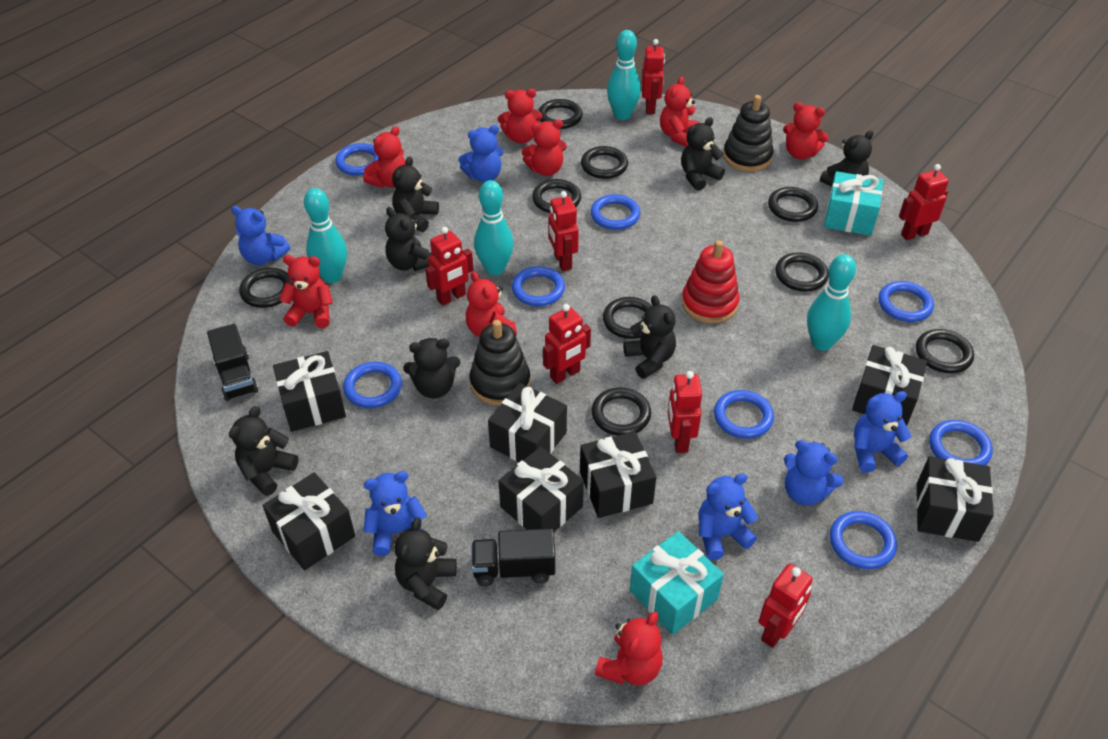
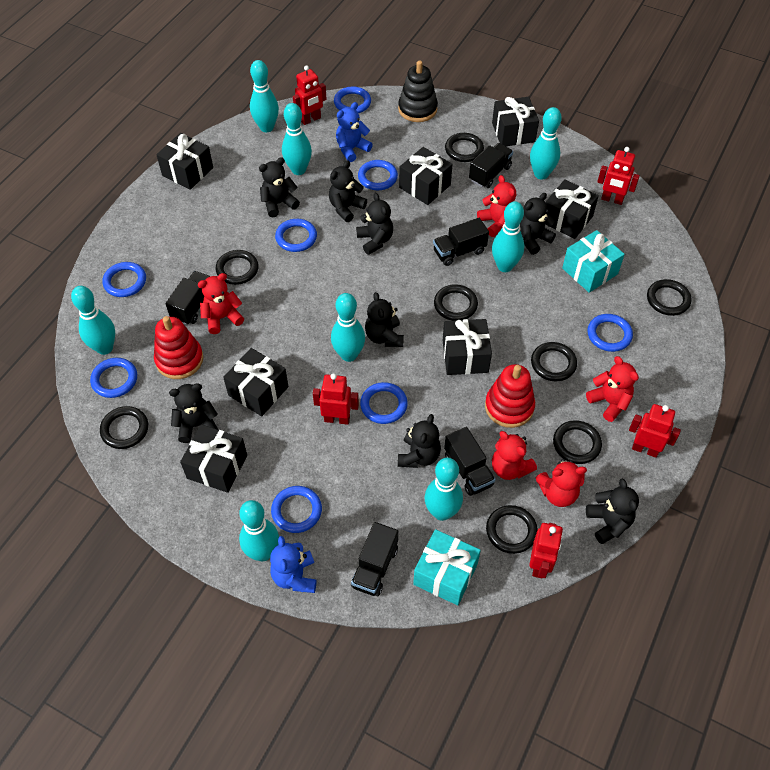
black ring: [239,268,293,308] [532,179,581,213] [538,99,583,129] [581,146,628,179] [592,387,651,436] [603,297,652,339] [768,187,818,222] [775,252,829,292] [916,329,974,373] = 9 -> [100,406,148,449] [216,250,259,285] [434,284,478,321] [445,133,484,162] [486,505,538,554] [531,342,577,381] [553,420,602,464] [647,279,692,316] = 8
black stacking toy: [470,320,530,406] [723,95,774,172] = 2 -> [398,60,438,122] = 1
black truck: [207,324,258,401] [471,528,555,586] = 2 -> [165,271,211,325] [351,522,398,596] [433,218,489,266] [444,427,496,496] [469,143,513,188] = 5
blue teddy bear: [231,206,290,265] [364,471,427,556] [459,125,503,182] [699,473,758,560] [784,440,843,506] [854,391,911,472] = 6 -> [270,536,317,593] [336,102,373,162] = 2
red robot: [425,227,473,306] [543,304,591,384] [548,191,579,271] [642,39,665,114] [668,371,702,453] [759,564,813,648] [899,164,949,240] = 7 -> [293,65,327,125] [313,373,359,425] [529,523,563,578] [597,147,640,205] [629,404,681,458] = 5
red stacking toy: [682,240,739,323] = 1 -> [154,316,203,379] [485,364,535,428] = 2
red teddy bear: [279,255,333,328] [363,126,406,188] [466,271,517,337] [498,89,542,144] [522,119,567,176] [595,612,663,685] [660,77,699,147] [783,102,829,160] = 8 -> [198,273,244,334] [477,175,516,237] [492,431,537,480] [536,459,587,507] [586,356,639,422] = 5
turquoise bowling pin: [304,188,347,283] [474,180,514,275] [607,30,641,120] [807,254,856,351] = 4 -> [71,286,115,355] [239,500,279,561] [250,60,279,132] [282,103,312,175] [331,293,365,362] [425,458,463,521] [492,201,524,272] [530,107,562,179] = 8

